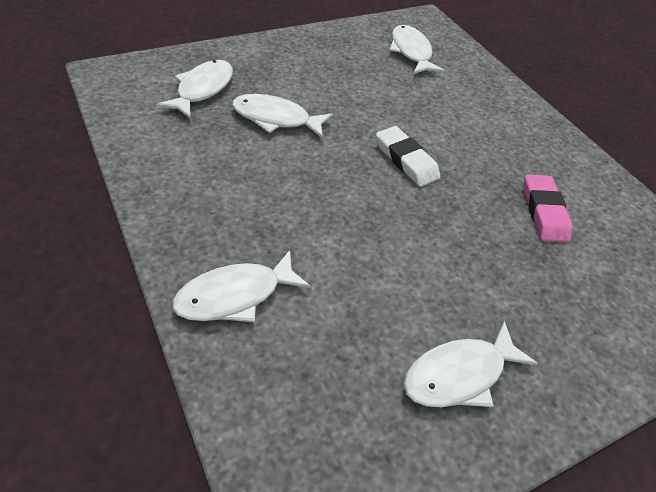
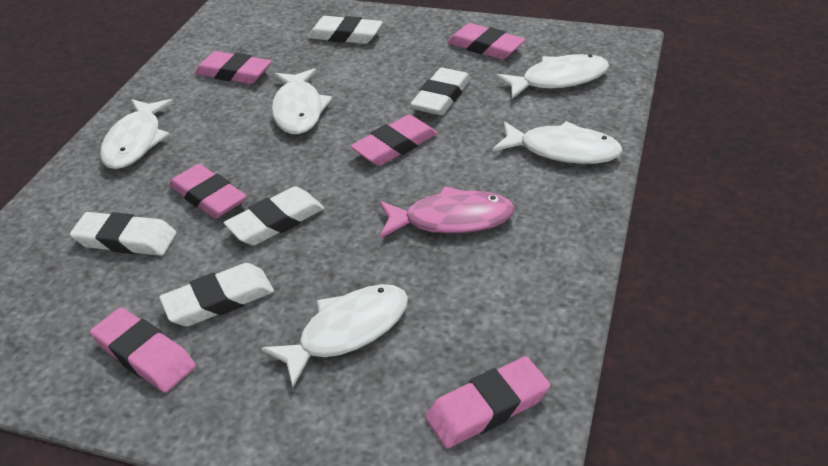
pink eraser: [523,175,573,242] = 1 -> [90,307,196,393] [169,164,246,219] [195,51,271,84] [350,115,437,166] [425,356,550,449] [447,23,525,60] = 6
pink fish: none = 0 -> [379,186,515,238] = 1
white eraser: [376,126,440,187] = 1 -> [70,212,177,256] [159,263,274,327] [224,186,324,245] [307,16,383,44] [410,67,471,115] = 5

